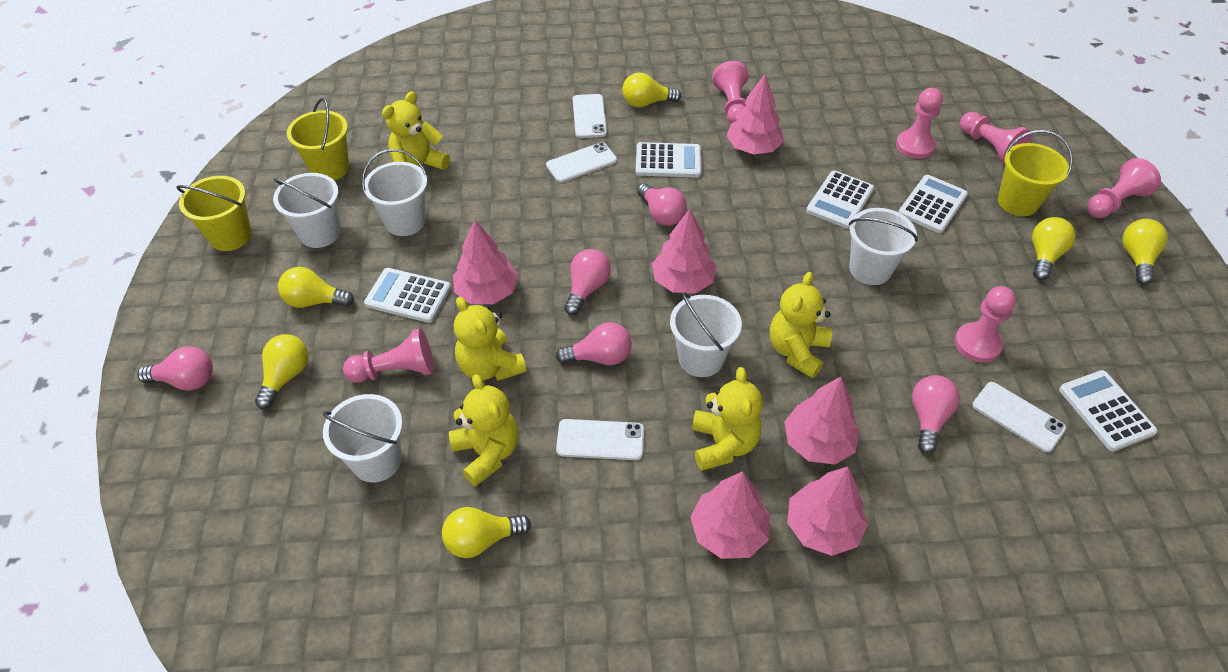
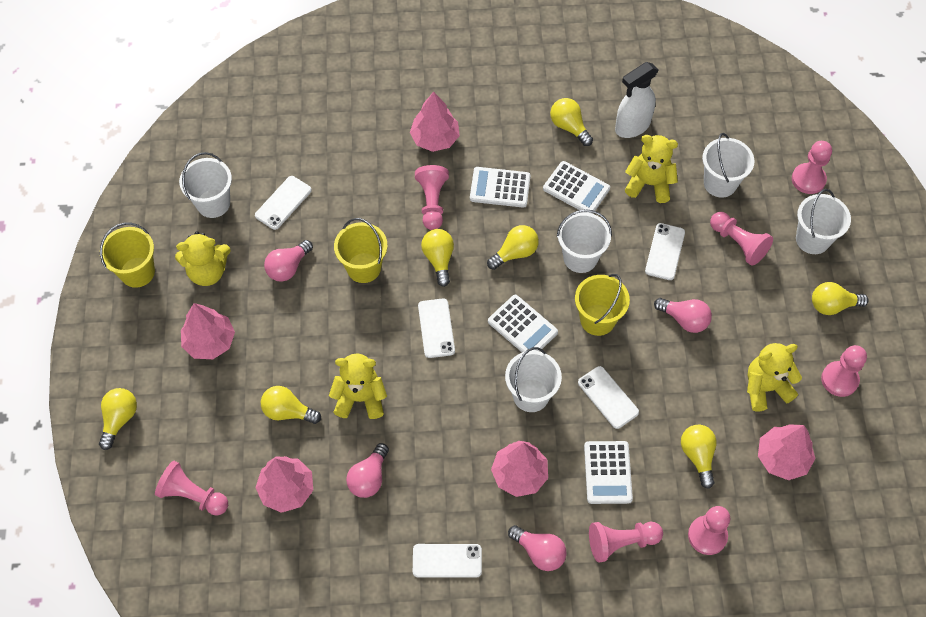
pink light bulb: [137,346,213,391] [555,322,632,365] [564,249,611,315] [637,183,687,226] [912,375,960,454] = 5 -> [264,240,313,281] [346,443,389,498] [508,525,567,571] [654,298,712,333] = 4
pink pawn: [343,328,434,383] [712,61,749,124] [896,88,943,159] [954,286,1016,363] [960,112,1032,164] [1087,158,1161,218] = 6 -> [155,461,228,516] [415,165,449,230] [589,522,663,563] [688,506,730,555] [710,212,773,266] [792,141,832,194] [821,345,867,397] = 7
pink tree: [453,220,519,304] [652,209,717,293] [690,471,770,559] [726,74,784,155] [784,377,860,465] [787,467,868,556] = 6 -> [181,303,235,359] [255,456,313,513] [410,91,460,152] [491,441,548,497] [758,424,815,480] = 5
white calculator: [364,268,451,323] [636,142,701,177] [806,170,874,229] [898,175,968,233] [1059,370,1158,451] = 5 -> [470,167,531,208] [488,295,558,352] [543,161,610,214] [584,441,633,504] = 4
white phone: [546,142,617,183] [556,419,644,460] [573,94,607,138] [972,382,1066,452] = 4 -> [255,176,312,230] [413,544,482,577] [418,298,455,358] [578,366,639,429] [645,223,685,280] = 5
white spray bottle: none = 0 -> [615,62,658,138] = 1
yellow light bulb: [255,334,308,409] [278,267,354,308] [442,507,531,558] [622,72,681,108] [1032,217,1076,280] [1122,219,1168,285] = 6 -> [99,388,137,450] [261,386,321,424] [421,229,454,287] [487,225,539,270] [550,98,593,146] [681,424,717,489] [812,282,869,315] = 7
yellow teddy bear: [382,91,450,170] [449,374,518,487] [454,297,527,381] [692,367,763,471] [769,272,832,378] = 5 -> [175,231,231,286] [329,354,387,419] [625,135,678,203] [747,343,802,411] = 4

